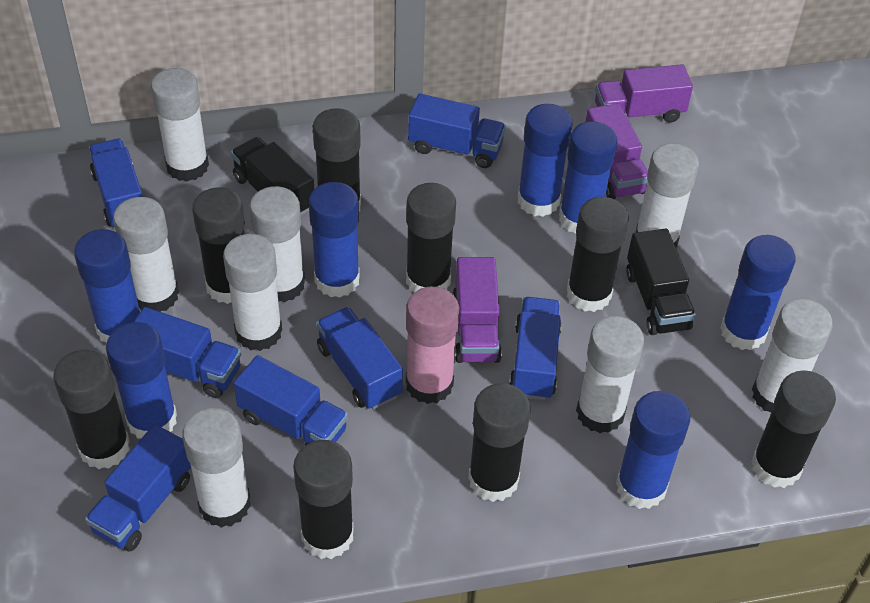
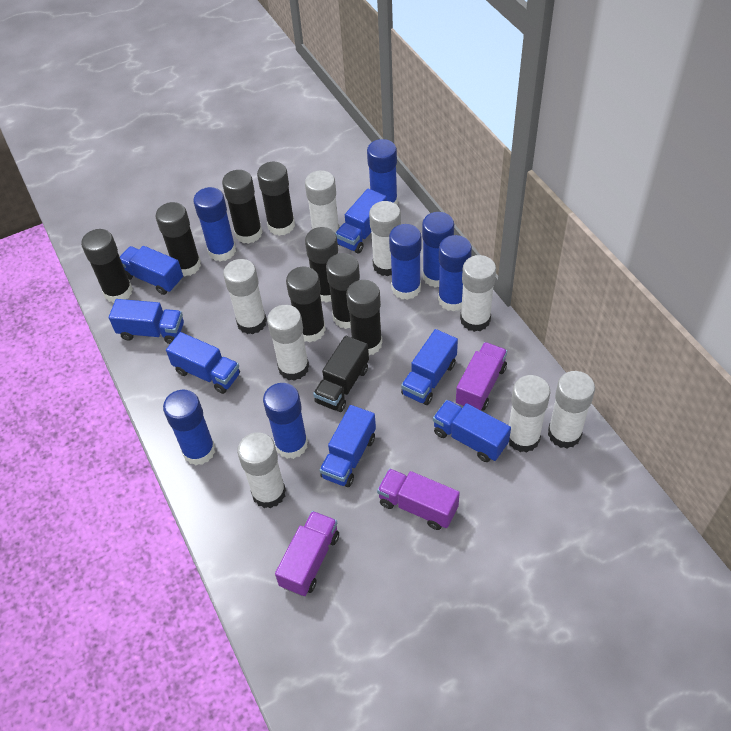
black truck: [231,137,314,215] [626,229,696,335] = 2 -> [313,336,369,412] = 1
pink glue stick: [405,286,459,404] = 1 -> none = 0

